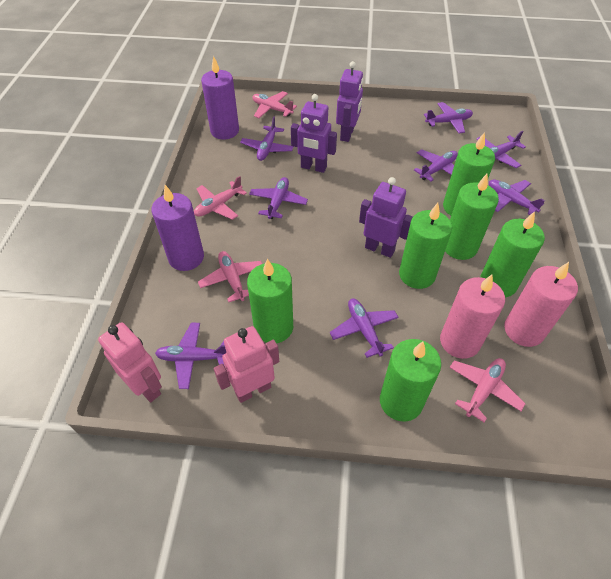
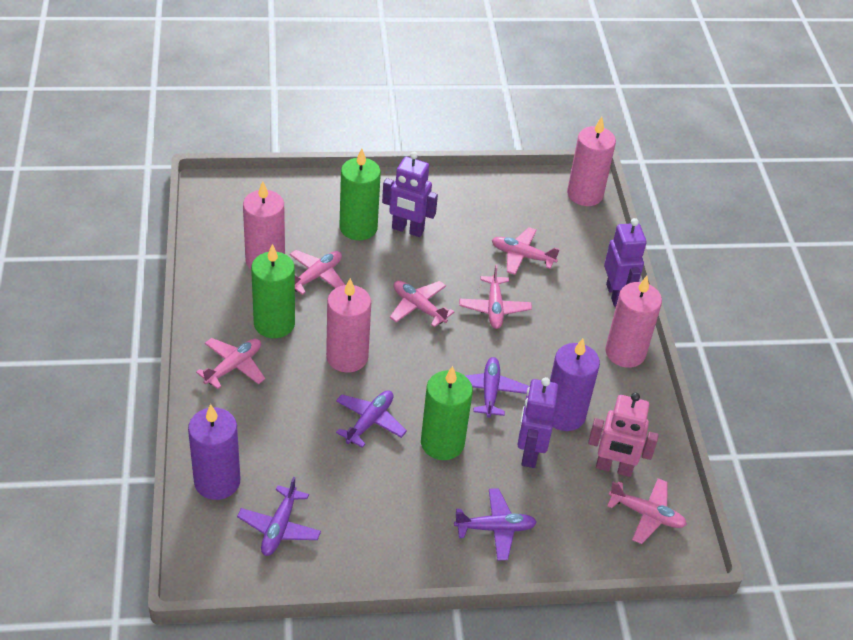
green candle: [247,259,293,343] [380,339,441,422] [399,203,452,289] [443,132,495,215] [445,174,499,260] [480,211,545,298] = 6 -> [251,244,295,338] [339,148,381,240] [421,366,473,460] = 3
pink candle: [440,275,505,359] [504,262,578,347] = 2 -> [243,181,285,269] [326,278,371,372] [567,117,616,206] [605,276,662,368] = 4
pink plane: [194,176,247,220] [198,251,262,302] [252,91,297,118] [449,358,525,422] = 4 -> [196,338,265,389] [289,250,345,295] [390,281,454,327] [459,264,532,329] [492,227,560,275] [607,478,687,544] = 6
pink robot: [98,322,162,402] [214,326,279,403] = 2 -> [588,392,659,477] = 1
purple plane: [155,323,226,389] [240,117,294,161] [249,177,308,219] [330,298,399,358] [414,149,458,182] [424,102,473,134] [477,131,526,168] [489,180,545,215] = 8 -> [237,477,321,556] [336,390,407,448] [454,488,537,561] [465,357,530,418] = 4

